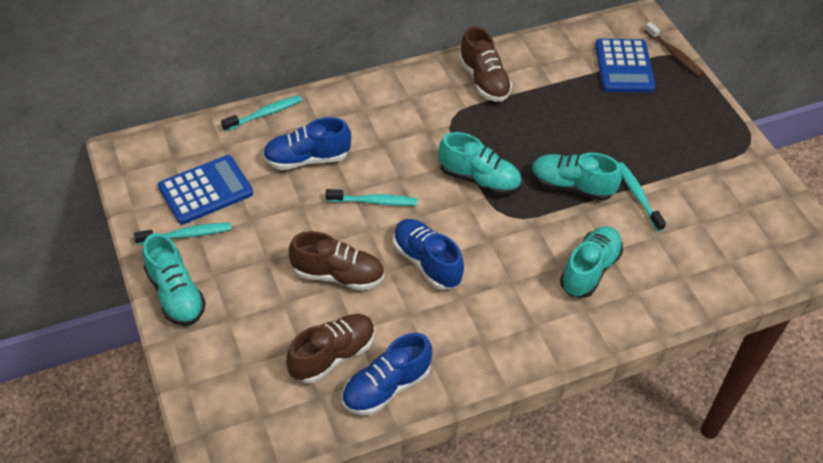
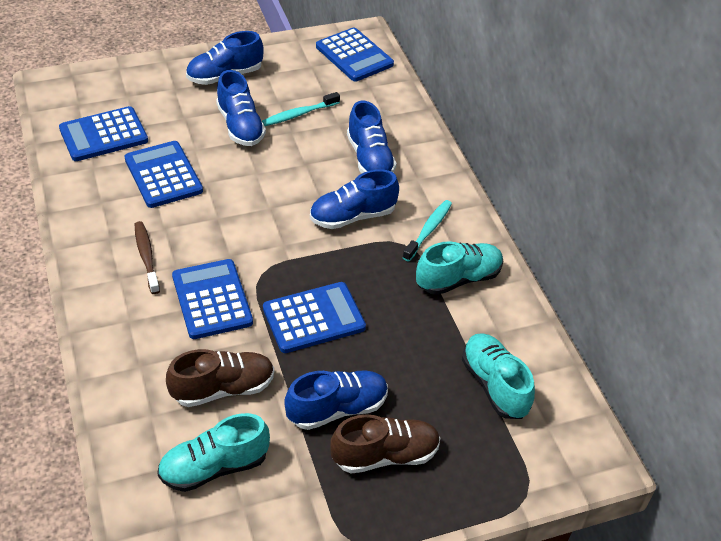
blue calculator: [158,155,253,224] [595,39,656,92] = 2 -> [59,106,148,161] [125,141,203,208] [172,259,253,339] [263,282,366,353] [316,27,394,82] = 5
blue shoe: [263,117,351,170] [342,333,432,415] [393,219,464,290] = 3 -> [186,31,264,85] [216,70,266,146] [284,370,388,430] [310,170,399,229] [347,101,396,173] = 5
brown shoe: [286,314,375,383] [289,231,384,290] [459,26,512,102] = 3 -> [166,349,274,407] [330,414,440,474] = 2
turquoise shoe: [143,233,206,326] [438,132,522,195] [531,153,622,201] [560,226,623,298] = 4 -> [157,413,270,492] [416,241,503,295] [462,333,535,419] = 3
turquoise toothbrush: [134,223,232,245] [221,95,302,132] [325,189,417,206] [619,162,666,231] = 4 -> [262,92,340,126] [402,200,452,261] = 2

